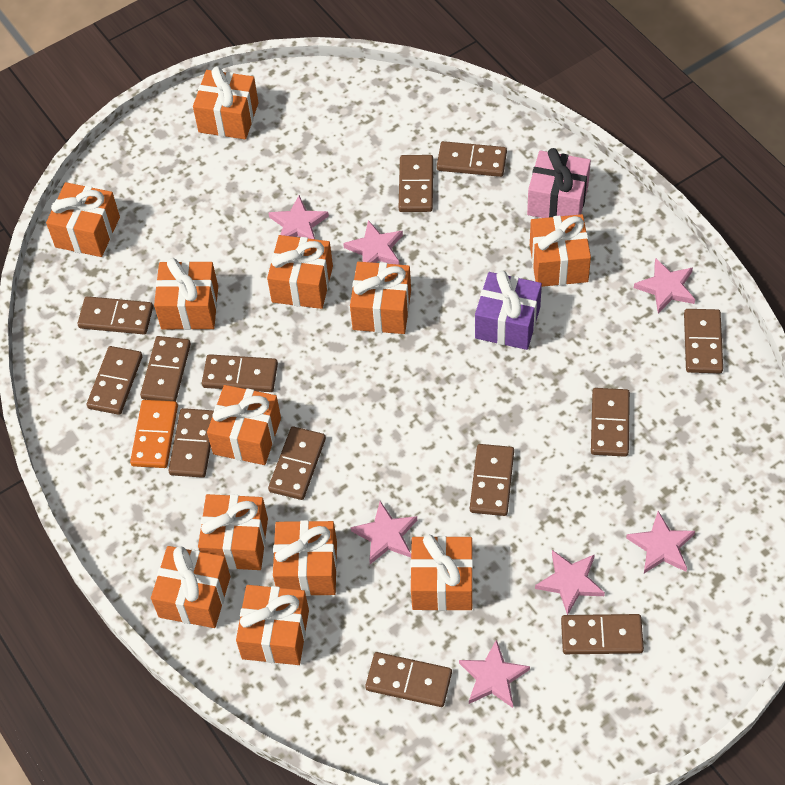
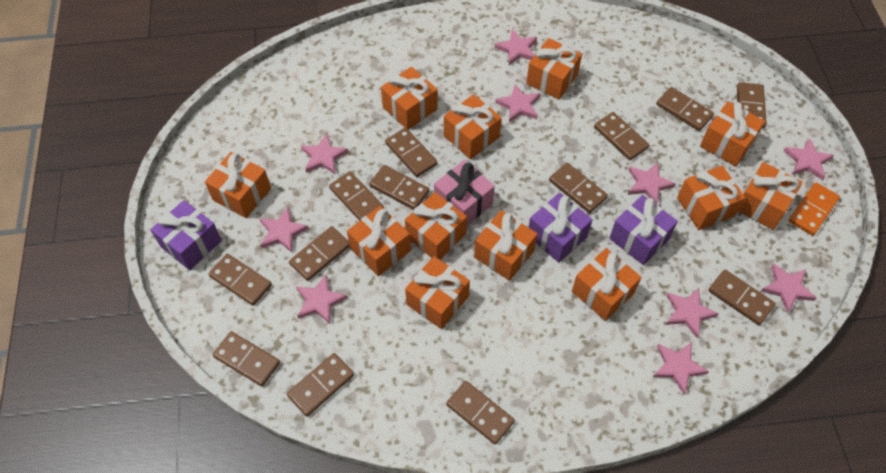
pink star: [268,195,329,239] [343,220,403,265] [351,501,417,564] [459,639,530,708] [535,550,605,615] [626,511,695,574] [634,258,695,313] = 7 -> [259,207,309,252] [296,275,347,324] [301,134,348,175] [494,29,537,65] [495,84,541,123] [628,162,676,205] [653,342,709,394] [666,288,718,338] [761,263,816,313] [784,138,834,180] = 10
purple gift: [475,271,542,350] = 1 -> [151,200,222,270] [528,193,593,263] [609,195,678,265] = 3

